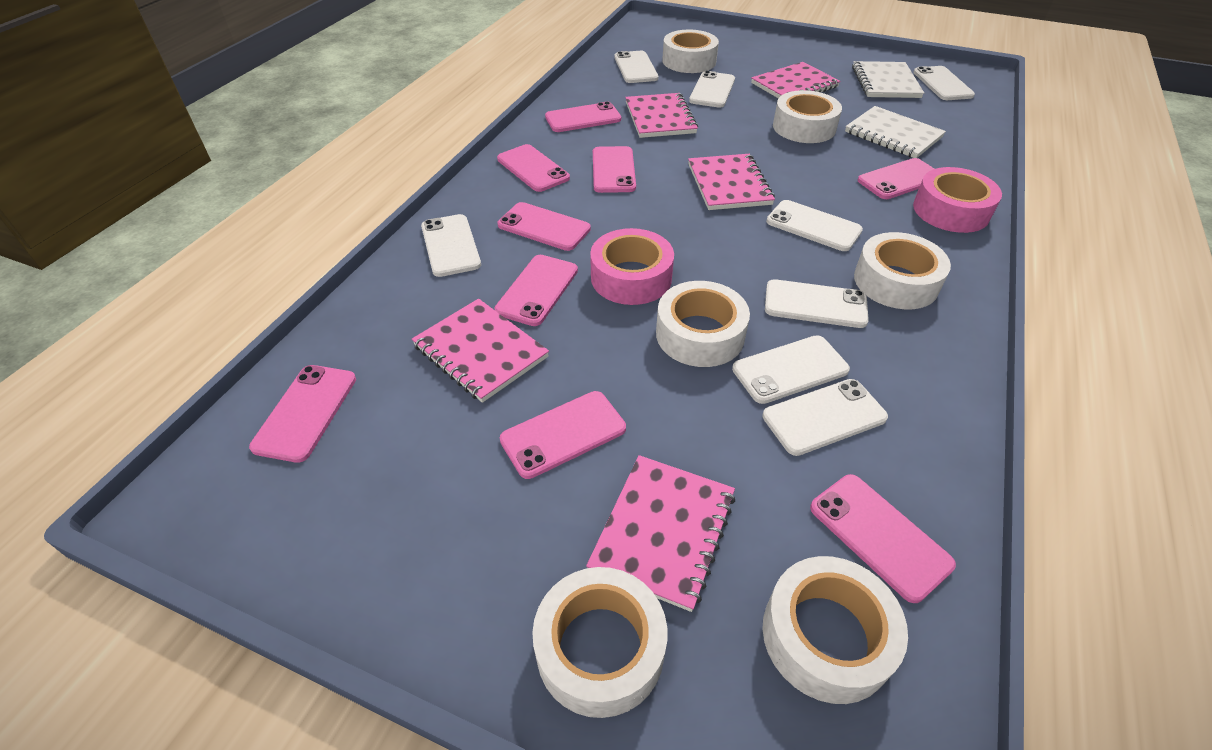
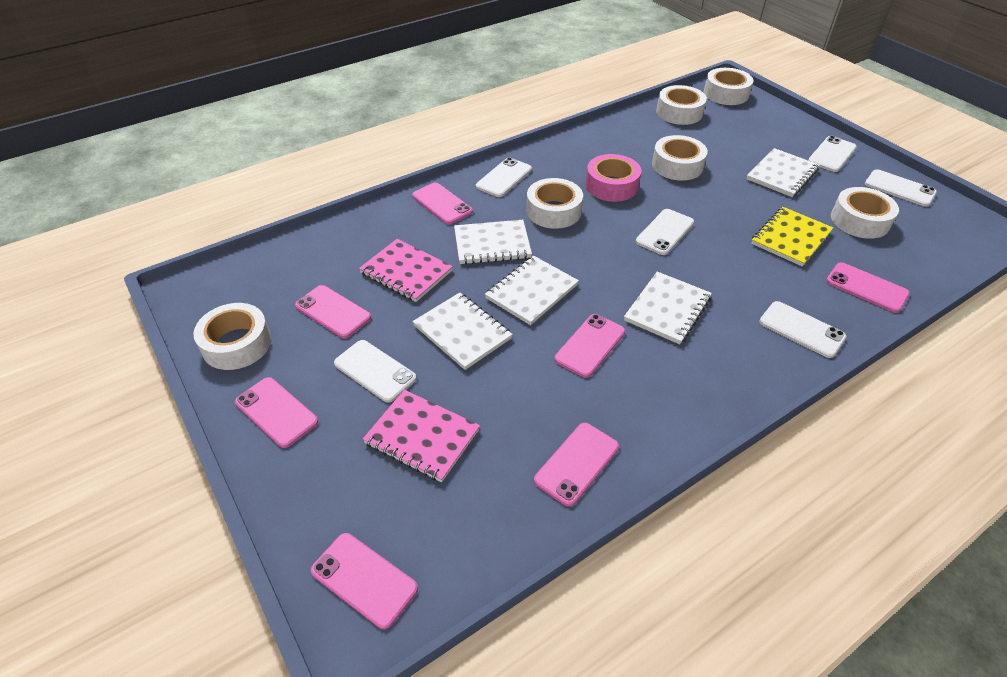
pink notebook: [412,299,549,403] [586,455,735,612] [625,93,698,138] [688,154,775,210] [751,62,840,99] = 5 -> [359,239,453,302] [363,390,480,482] = 2
pink phone: [249,365,356,463] [495,255,578,326] [497,144,570,192] [497,202,591,251] [500,391,626,479] [545,102,621,132] [593,146,636,193] [810,474,956,603] [858,158,934,199] = 9 -> [235,377,318,448] [295,285,371,338] [311,533,418,629] [412,182,473,224] [534,423,619,507] [554,314,625,378] [826,262,910,313] = 7
pink tape: [590,228,674,305] [913,167,1002,233] = 2 -> [585,154,641,202] = 1
white notebook: [845,106,946,158] [852,61,924,98] = 2 -> [413,293,513,370] [454,220,532,264] [485,256,579,325] [624,272,712,344] [747,148,820,197] = 5
white phone: [421,214,481,277] [614,51,659,83] [689,71,735,108] [732,335,850,404] [763,379,888,456] [765,279,869,328] [766,200,863,251] [913,66,975,100] = 8 -> [334,340,417,403] [476,157,532,197] [636,209,694,255] [759,301,847,358] [808,136,857,172] [865,169,937,207] = 6
yellow notebook: none = 0 -> [751,207,833,266] = 1

